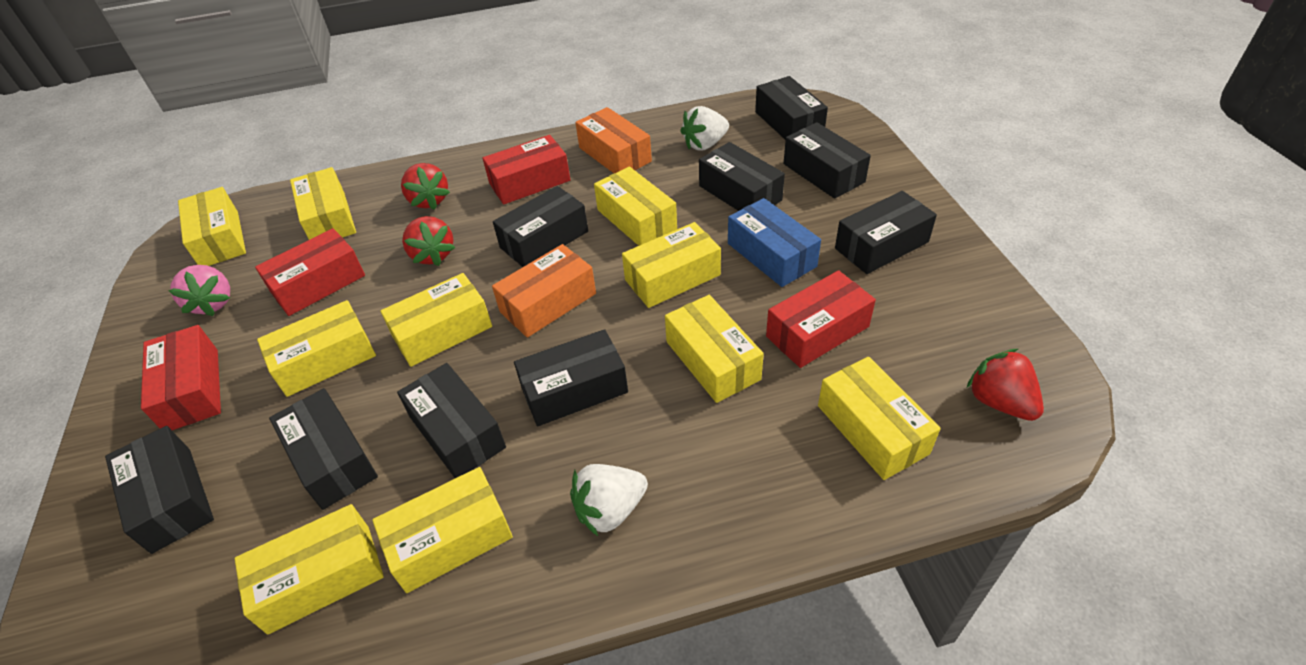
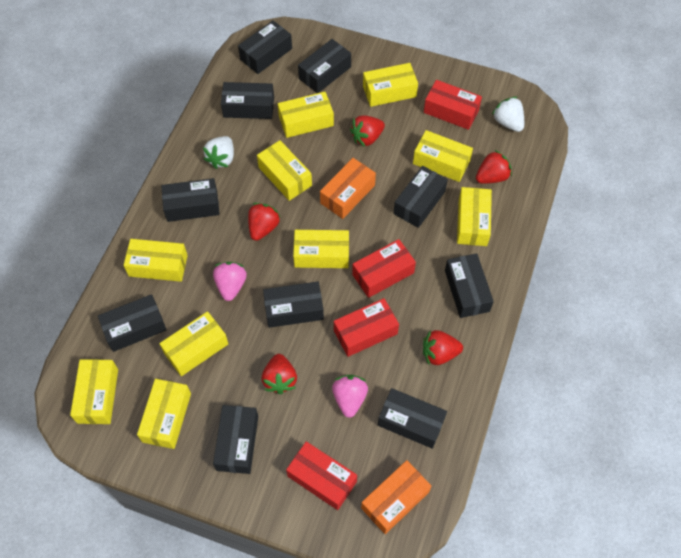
black box: [105,426,214,554] [269,388,378,510] [397,363,506,478] [493,186,588,267] [514,329,628,426] [699,142,785,211] [755,76,828,140] [784,122,871,199] [835,191,937,274] = 9 -> [98,294,167,352] [161,178,220,222] [213,405,258,474] [221,82,274,119] [238,20,292,74] [263,282,324,328] [298,39,351,93] [378,388,447,449] [393,166,448,228] [445,253,494,318] = 10
blue box: [728,198,821,287] = 1 -> none = 0
pink strawberry: [169,265,230,316] = 1 -> [213,262,247,301] [332,375,368,418] = 2
red strawberry: [401,163,450,210] [402,216,455,266] [967,349,1044,421] = 3 -> [248,203,281,241] [262,354,297,394] [350,115,385,147] [423,330,463,366] [476,150,512,184] = 5

